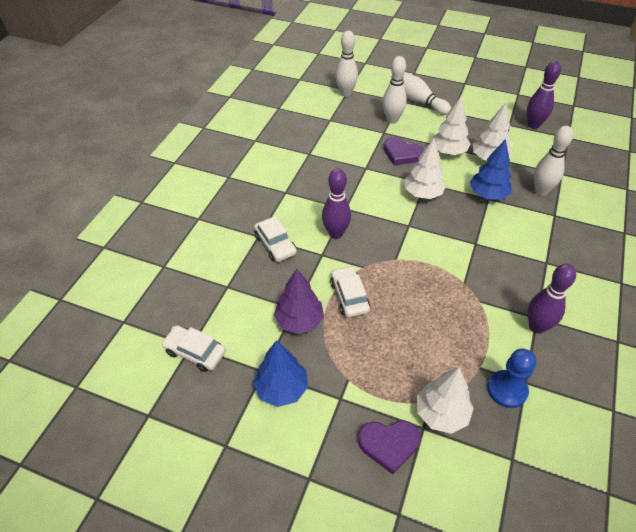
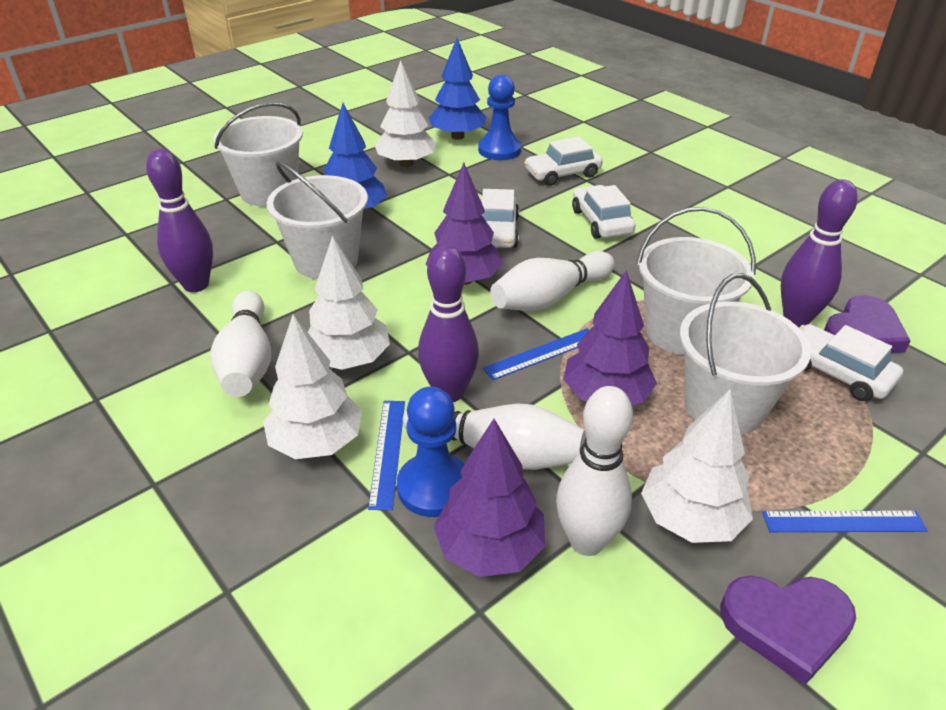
blue pawn: [487,349,536,408] = 1 -> [397,387,464,517] [478,75,521,160] = 2
blue ruler: none = 0 -> [368,401,405,510] [483,329,589,380] [762,511,928,532] = 3
purple tree: [274,269,324,334] = 1 -> [426,163,503,285] [433,419,545,577] [563,270,657,405] = 3
white bucket: none = 0 -> [213,102,303,206] [267,161,368,279] [637,207,756,355] [680,273,811,434] = 4
white car: [161,325,226,372] [254,216,297,262] [330,266,370,318] = 3 -> [481,189,519,248] [524,136,603,186] [572,185,636,239] [799,324,903,401] = 4

